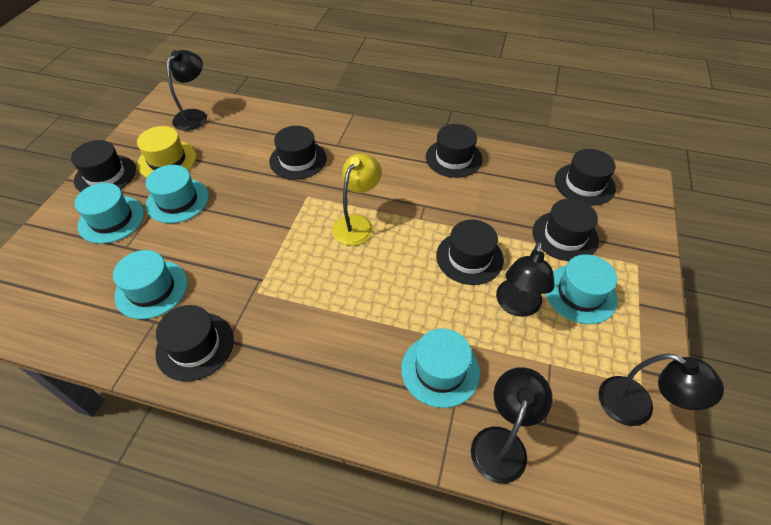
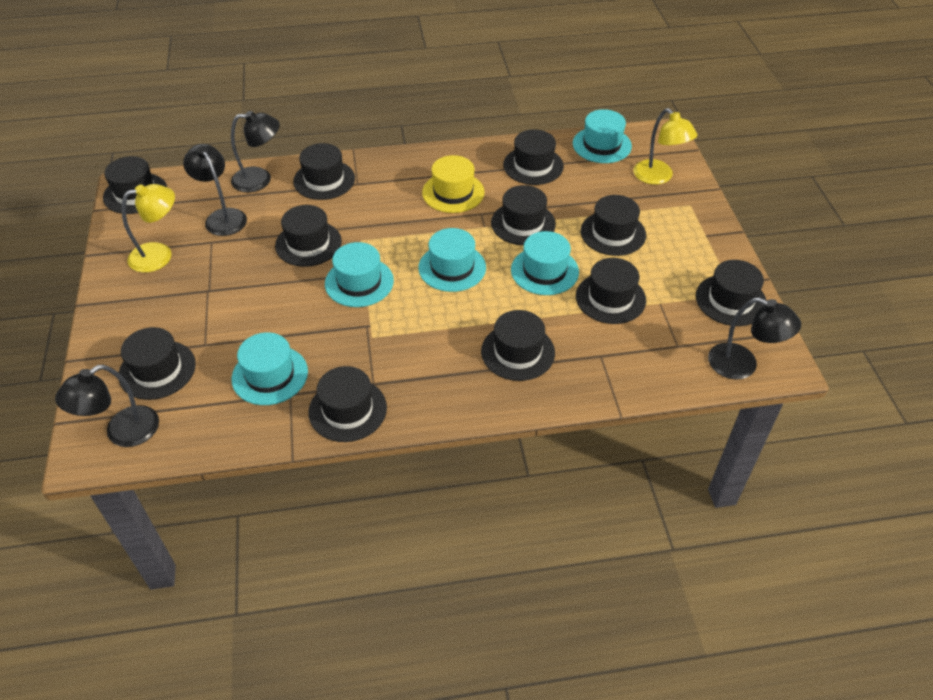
black hat: [71,140,136,192] [155,305,234,381] [269,126,327,180] [426,124,483,178] [436,220,504,285] [533,199,599,261] [555,149,616,206] = 7 -> [103,156,167,214] [119,327,196,400] [275,205,342,267] [293,143,355,200] [308,366,387,442] [481,310,555,381] [491,185,556,245] [503,129,564,185] [576,258,646,324] [581,195,646,256] [696,260,767,326] = 11
yellow lamp: [332,153,382,246] = 1 -> [122,184,175,273] [633,108,697,185] = 2

